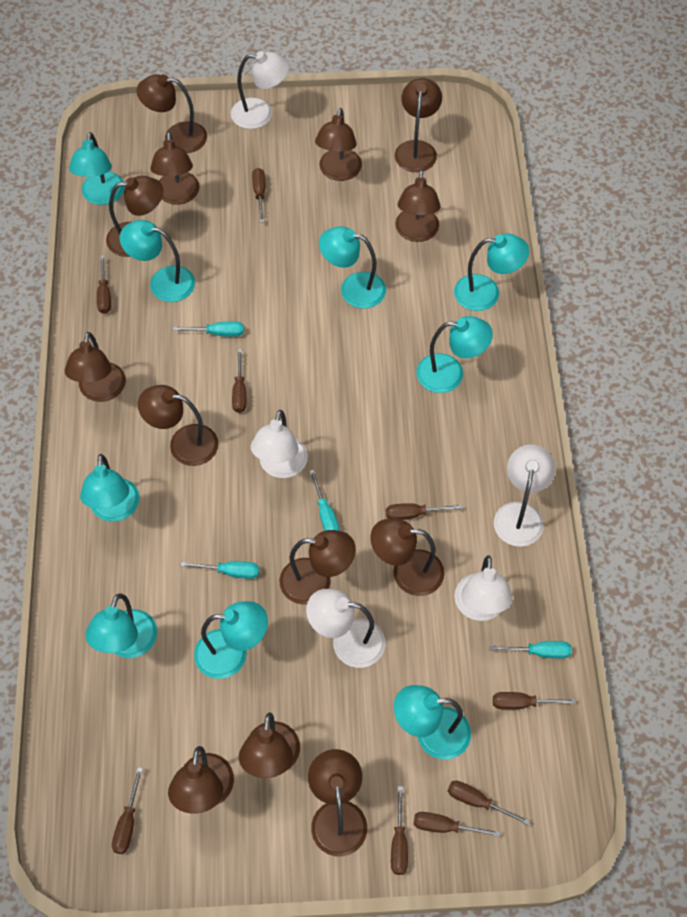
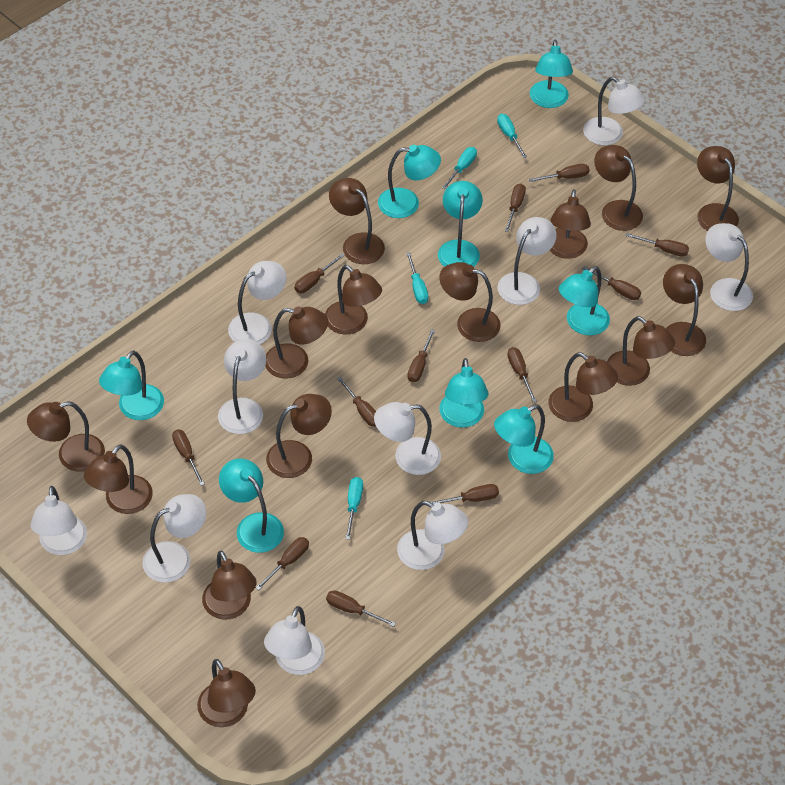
brown lamp: [65,332,126,402] [106,176,163,257] [137,74,207,153] [138,385,219,466] [150,132,200,205] [168,746,234,814] [239,712,300,778] [279,530,356,605] [308,749,367,856] [315,108,362,181] [370,518,444,596] [395,78,442,172] [395,169,441,242] = 13 -> [27,401,105,472] [84,444,153,514] [197,659,256,727] [202,550,257,620] [265,306,328,379] [266,394,332,478] [325,265,382,334] [329,178,385,264] [439,262,501,342] [548,352,618,422] [550,189,591,259] [594,145,643,231] [607,316,675,386] [663,264,706,356] [697,146,739,231] = 15
brown screwdriver: [97,255,111,314] [112,767,143,854] [232,349,246,413] [252,168,265,223] [386,503,463,520] [391,786,408,875] [413,812,500,837] [448,781,530,825] [493,692,576,710] = 9 -> [172,430,205,486] [256,537,309,590] [294,254,345,293] [326,590,396,627] [337,377,376,427] [408,329,435,382] [430,484,499,504] [505,184,526,232] [507,347,537,402] [529,164,590,182] [582,266,641,300] [625,233,689,257] = 12
turquoise lamp: [69,132,125,205] [80,454,140,522] [85,593,157,658] [120,220,195,302] [194,601,268,679] [319,226,386,309] [394,685,471,760] [416,316,493,393] [454,233,529,311] = 9 -> [99,351,164,420] [219,459,284,553] [378,145,441,218] [438,181,483,267] [439,358,488,428] [494,404,554,474] [530,40,573,108] [559,266,610,335] = 8
white lamp: [231,51,290,129] [251,410,308,478] [306,589,385,668] [454,555,513,621] [494,444,556,547] = 5 -> [31,486,87,555] [143,494,206,583] [218,339,266,434] [228,261,286,344] [264,606,325,675] [374,402,441,475] [397,501,468,570] [497,217,556,305] [583,77,646,146] [705,223,753,311] = 10

